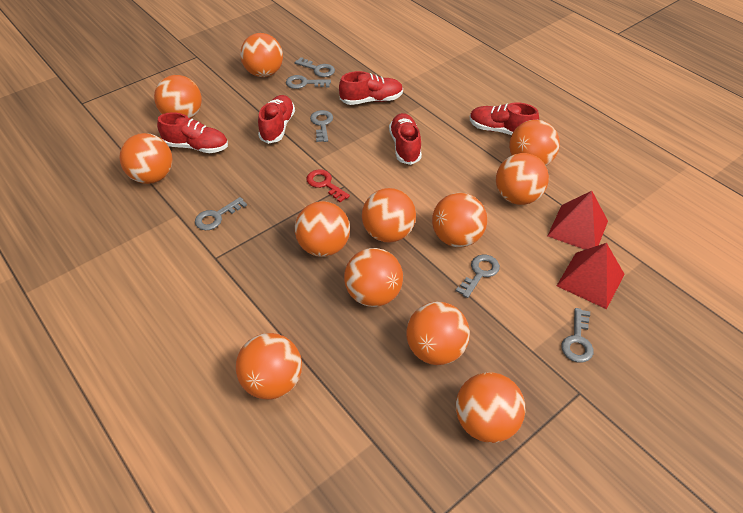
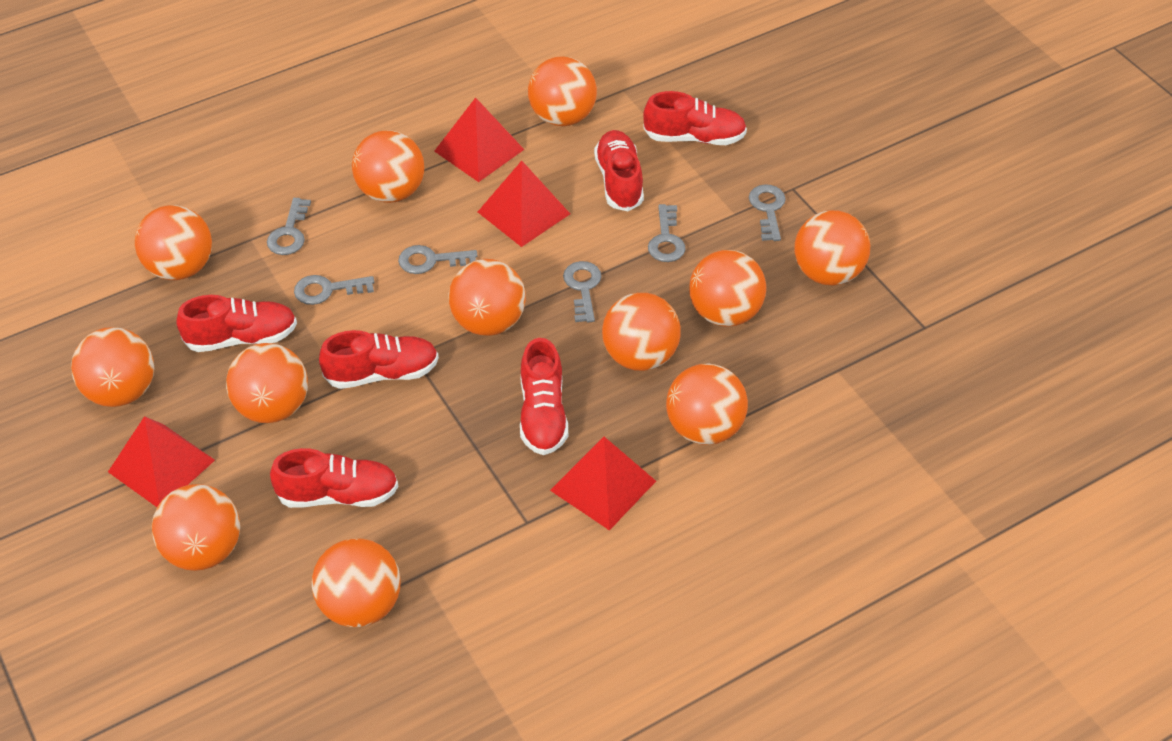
red key: [306,169,350,203] = 1 -> none = 0
red pyramid: [547,191,608,250] [557,243,624,309] = 2 -> [108,416,215,507] [434,97,524,182] [478,161,570,247] [550,437,656,531] = 4
red shoe: [157,112,228,153] [258,95,295,144] [339,71,403,105] [389,113,422,165] [470,102,539,135] = 5 -> [176,295,297,352] [270,448,398,508] [319,330,439,389] [520,338,568,455] [594,130,644,211] [643,91,747,145] = 6

